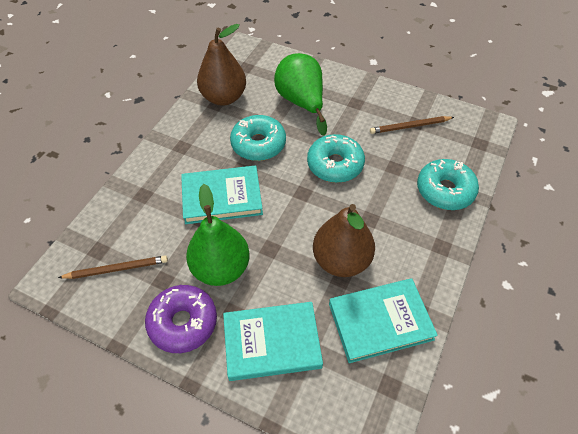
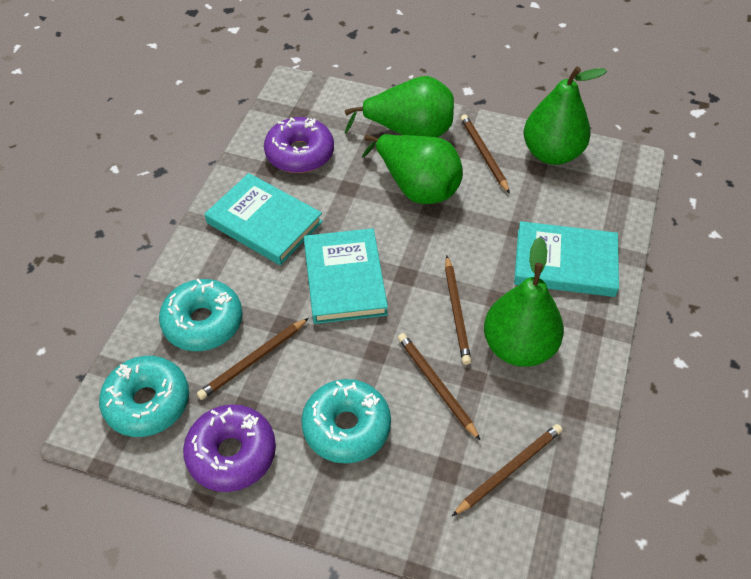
brown pear: [197,24,246,106] [313,204,375,277] = 2 -> none = 0
brown pencil: [58,255,168,279] [370,116,454,134] = 2 -> [197,318,309,400] [398,333,481,441] [445,255,471,365] [452,424,563,516] [461,114,510,194] = 5
green pear: [186,184,250,286] [274,53,327,136] = 2 -> [345,76,454,138] [362,134,463,204] [484,237,564,367] [524,67,607,165] = 4
purple donut: [145,285,217,353] = 1 -> [183,404,276,492] [264,117,334,173] = 2

